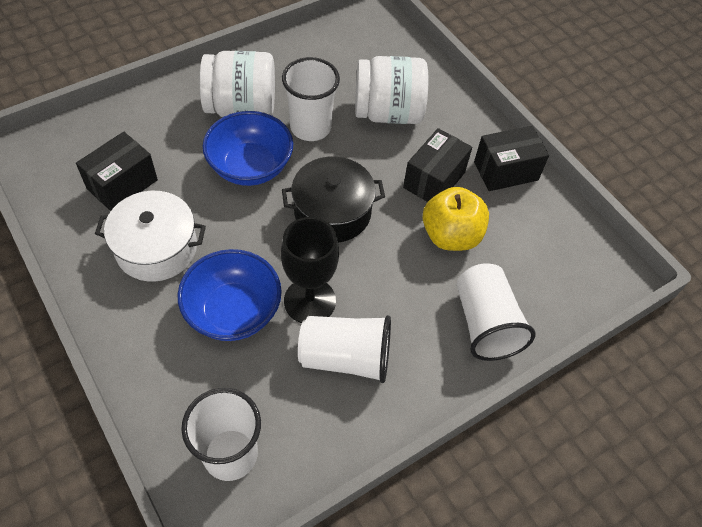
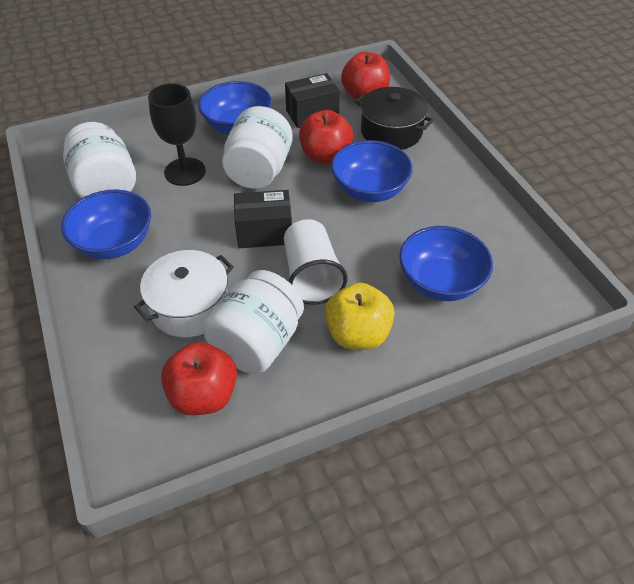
black box: [76,132,158,211] [403,128,472,202] [474,126,549,191] = 3 -> [234,190,292,248] [285,73,340,128] = 2
blue bowl: [177,249,282,341] [202,111,293,186] = 2 -> [61,190,151,259] [198,81,272,134] [331,140,413,202] [399,226,493,301] = 4
red apple: none = 0 -> [161,342,237,415] [299,110,353,164] [341,52,390,102] = 3
white cup: [181,388,261,481] [282,57,340,141] [298,315,391,383] [457,263,535,361] = 4 -> [284,219,348,305] = 1
white jar: [200,51,275,117] [355,56,428,124] = 2 -> [63,122,136,199] [203,270,304,374] [222,106,293,189] = 3

